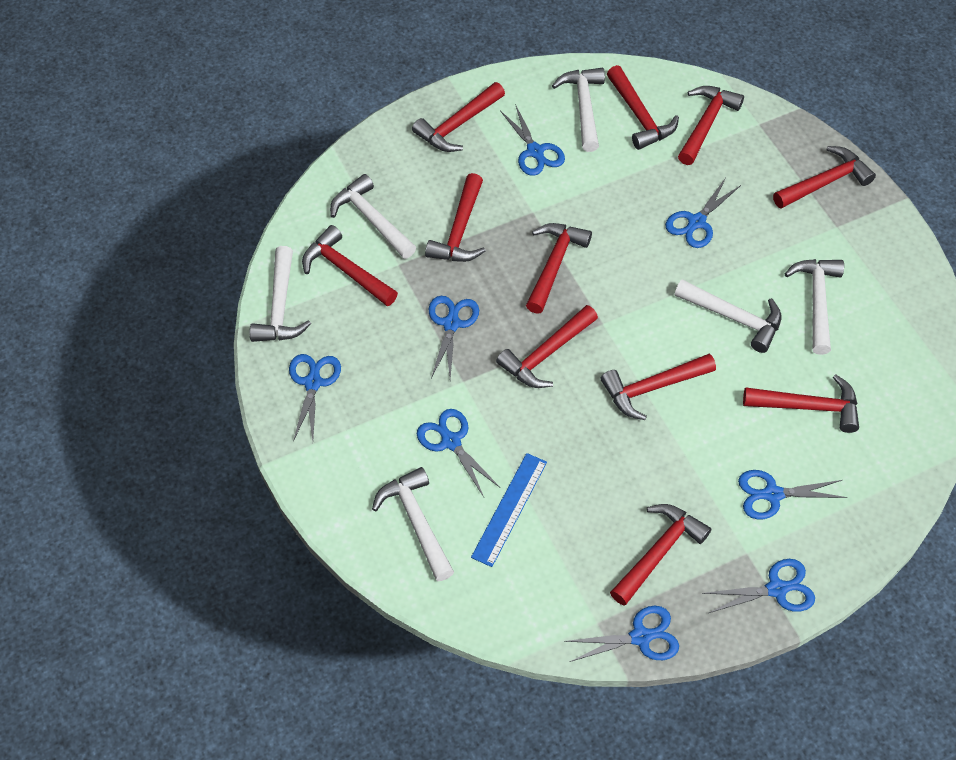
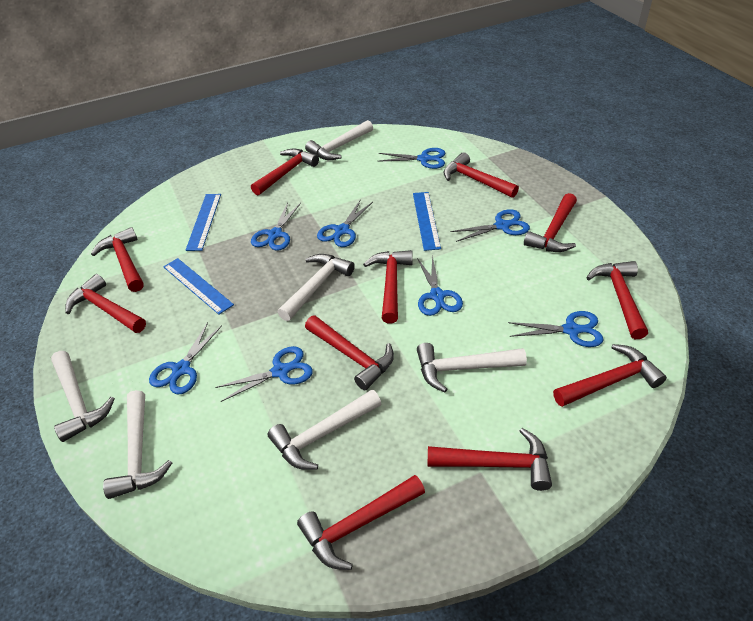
blue ruler: [471,453,547,567] = 1 -> [163,258,234,315] [186,194,221,251] [413,192,441,251] = 3

